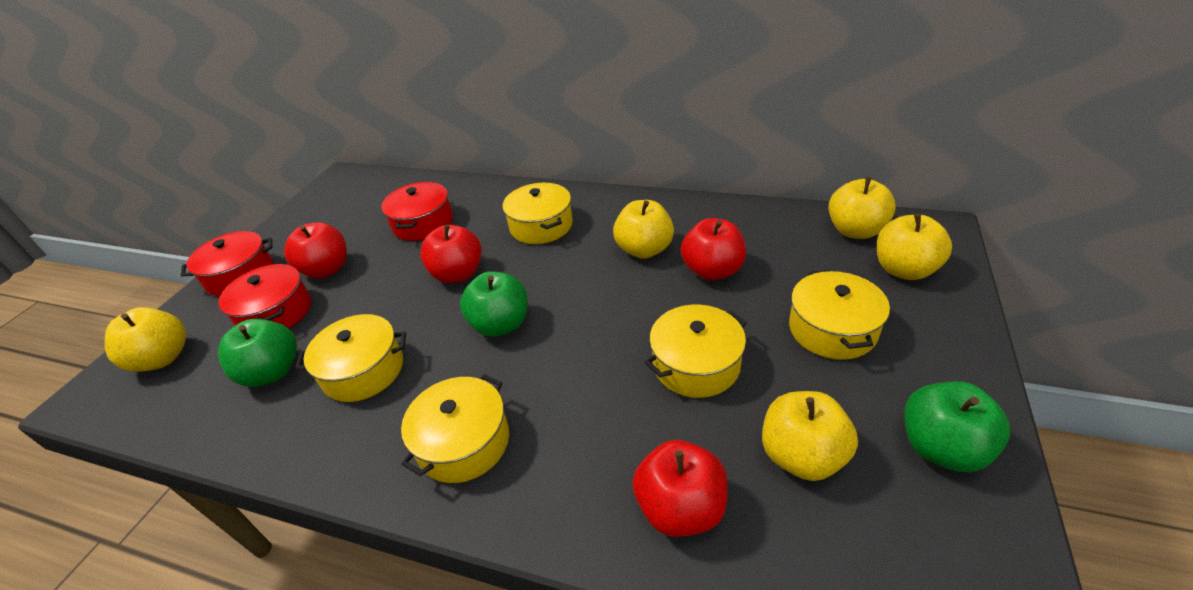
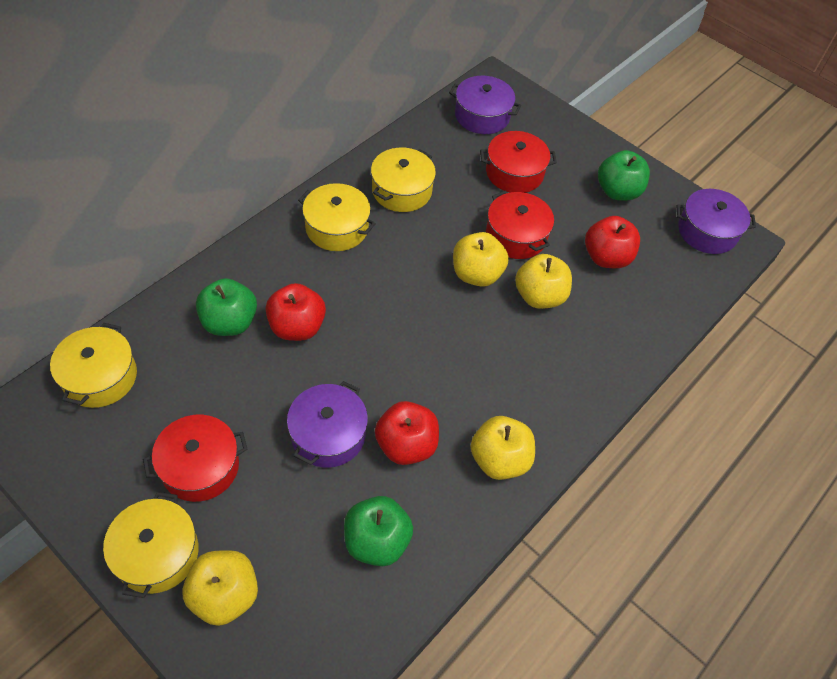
purple pot: none = 0 -> [287,381,368,468] [449,76,521,134] [676,189,756,254] = 3
red apple: [284,222,347,278] [420,224,482,283] [633,440,727,537] [681,218,746,281] = 4 -> [266,283,326,341] [375,401,439,465] [585,216,640,268] = 3
yellow apple: [105,307,186,372] [613,200,674,259] [762,391,858,481] [828,177,896,239] [877,214,952,280] = 5 -> [183,550,258,626] [453,232,509,287] [471,416,535,480] [515,254,572,309] = 4
yellow pot: [296,314,406,402] [401,374,509,483] [502,183,573,244] [645,305,747,398] [789,269,890,360] = 5 -> [50,323,137,408] [103,492,199,598] [298,183,376,251] [371,148,436,212] = 4

